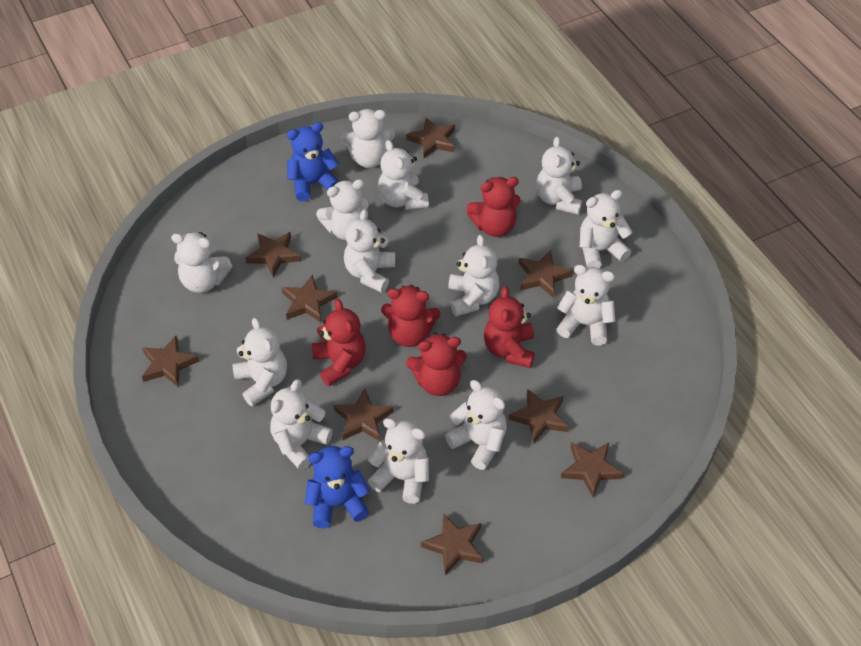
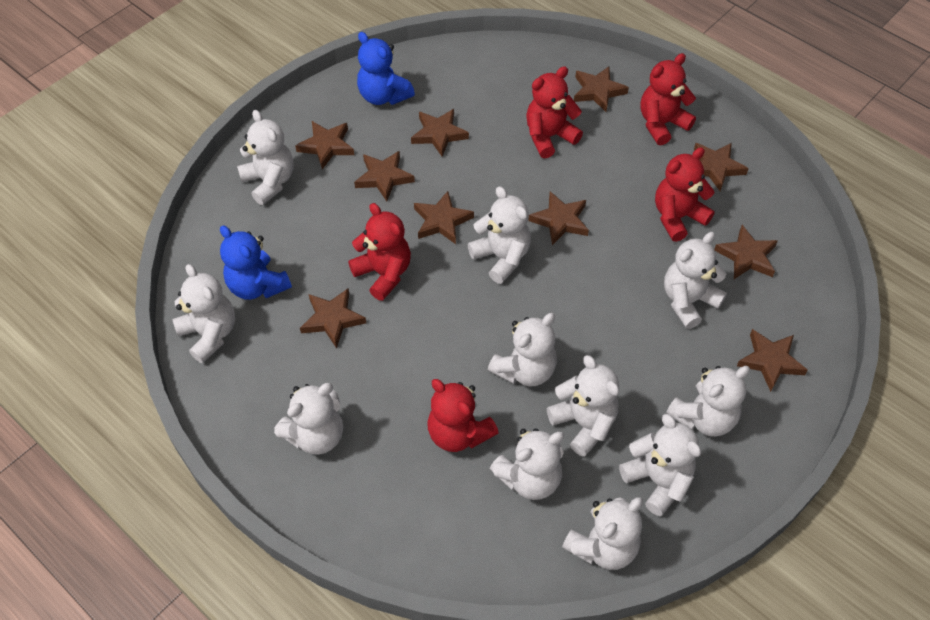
brown star: [142,336,199,387] [246,232,301,277] [281,274,337,322] [334,389,394,441] [406,117,455,158] [421,513,483,576] [508,388,568,443] [519,250,573,298] [561,442,624,497] = 9 -> [295,121,354,169] [300,289,366,348] [354,151,415,201] [411,109,469,157] [414,191,474,244] [528,192,589,245] [574,66,629,112] [694,143,749,191] [714,225,778,279] [737,329,808,392] = 10
white teddy bear: [171,232,232,293] [232,318,287,406] [270,379,333,470] [316,179,370,240] [341,109,395,168] [344,209,395,293] [368,418,429,504] [378,140,429,210] [445,380,507,470] [448,235,499,317] [536,136,582,215] [557,265,616,345] [580,190,632,268] = 13 -> [173,264,235,364] [237,110,294,205] [274,383,343,455] [468,186,531,284] [488,313,557,386] [490,428,564,500] [547,355,619,457] [562,497,643,570] [619,414,701,516] [664,232,727,329] [666,366,750,437] = 11

